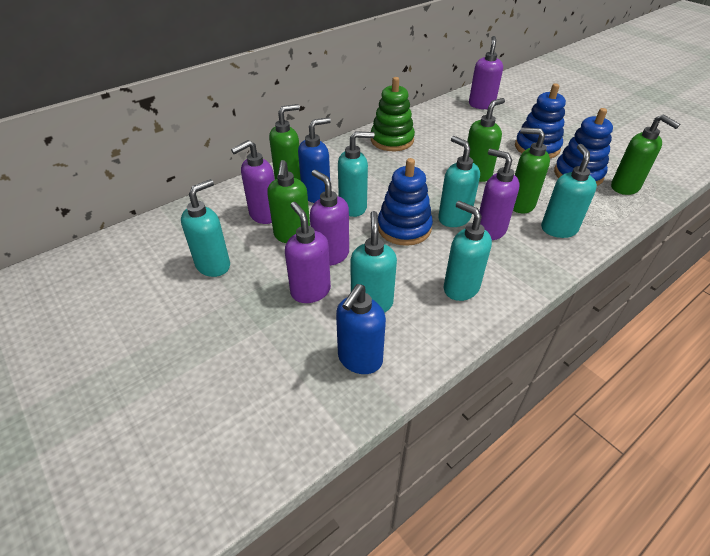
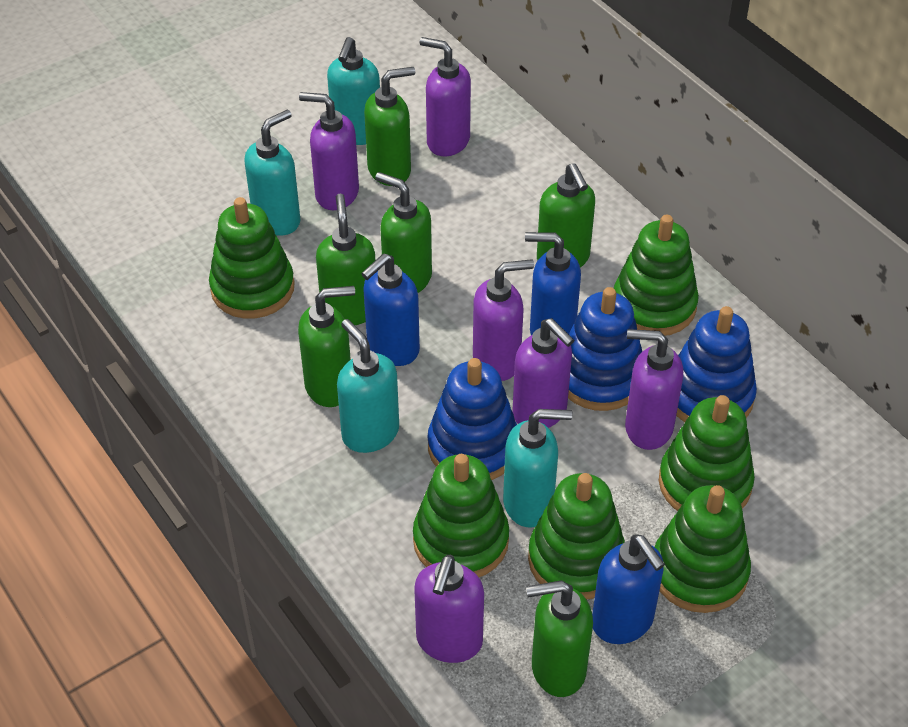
blue soap dispenser: [298,117,331,203] [336,284,386,374] = 2 -> [361,253,420,366] [525,232,581,335] [592,534,665,644] = 3
green soap dispenser: [267,160,310,243] [269,104,301,180] [467,98,505,182] [513,128,550,213] [611,114,680,195] = 5 -> [298,286,355,407] [316,194,375,325] [364,67,415,186] [375,172,432,293] [526,580,593,697] [537,163,595,268] = 6
green stacking toy: [371,77,415,151] = 1 -> [209,197,295,319] [413,454,509,577] [528,473,625,600] [614,215,699,336] [654,485,751,613] [659,395,755,511] = 6
purple soap dispenser: [231,140,274,224] [285,202,331,303] [310,170,349,266] [469,36,503,109] [479,149,520,240] = 5 -> [299,92,359,210] [414,555,484,663] [420,37,471,156] [473,259,534,381] [512,318,574,428] [625,329,683,450] = 6
turquoise soap dispenser: [181,179,230,277] [338,131,374,217] [350,211,397,313] [438,136,480,227] [444,201,492,301] [541,144,597,238] = 6 -> [244,110,301,236] [327,37,380,145] [337,319,399,453] [503,409,573,528] = 4

